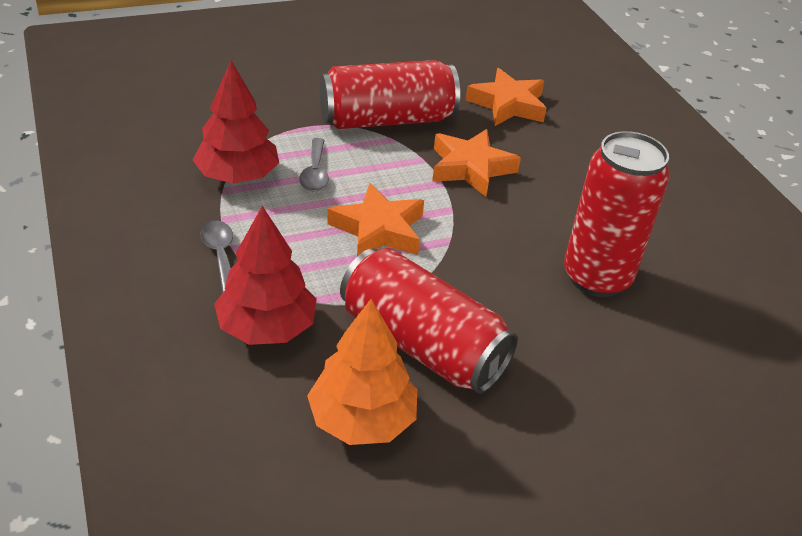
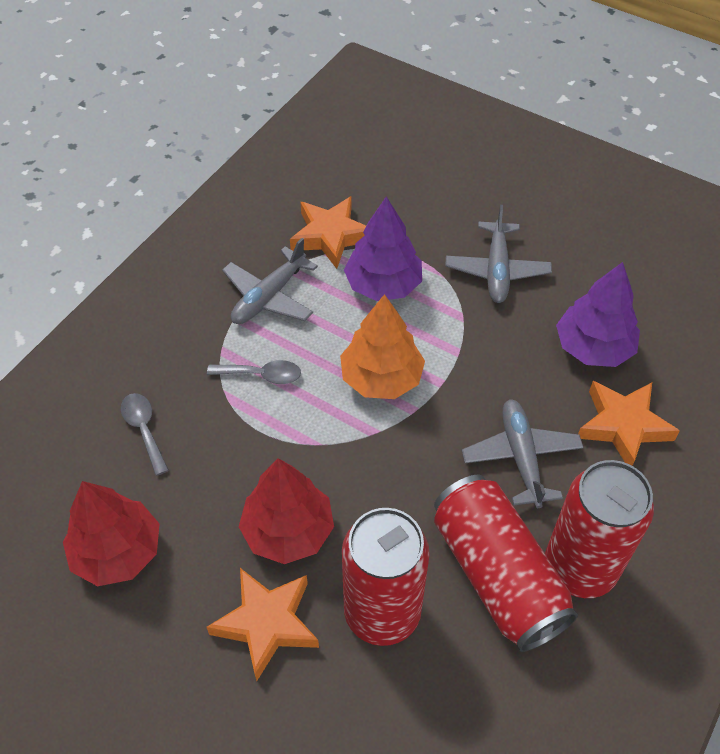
grey plane: none = 0 -> [222,238,318,324] [445,205,552,303] [462,399,584,508] = 3
purple tree: none = 0 -> [344,197,422,301] [556,262,640,367] = 2

